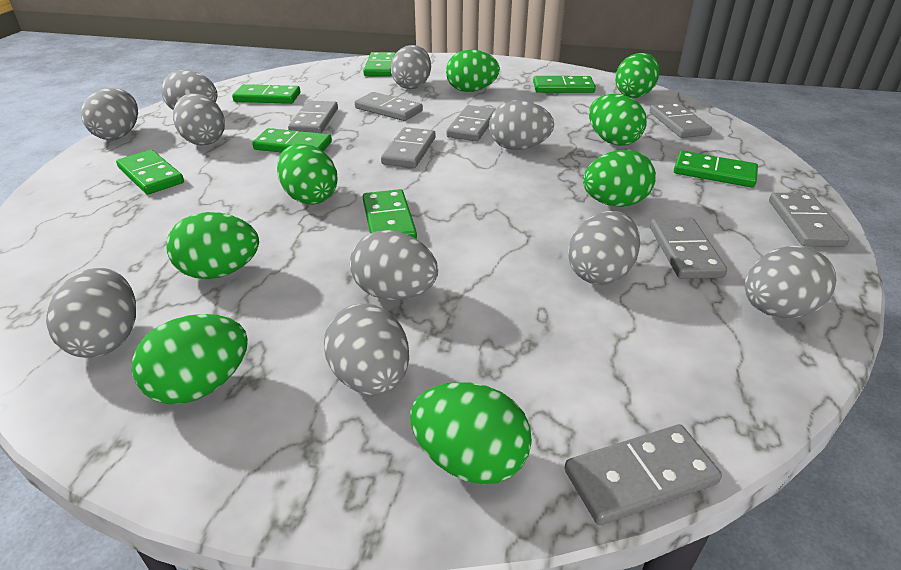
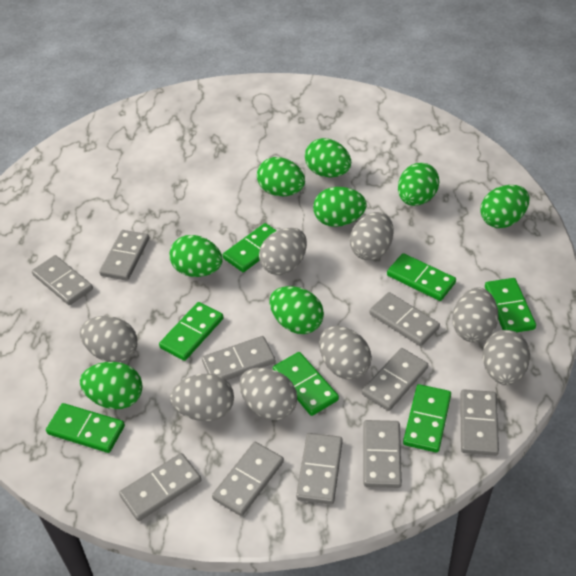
grey domino: [288,100,338,133] [355,92,423,121] [381,127,435,168] [446,105,496,141] [565,424,722,525] [650,103,712,138] [650,218,727,279] [769,193,850,247] = 8 -> [32,255,93,305] [99,230,149,281] [119,453,201,521] [202,336,276,380] [212,442,284,516] [296,433,343,505] [362,348,428,411] [364,420,402,488] [369,292,440,346] [460,389,499,456] = 10
grey egg: [46,268,136,358] [81,88,138,140] [161,70,218,110] [173,93,225,145] [324,303,409,395] [350,230,438,300] [391,45,431,89] [489,100,554,150] [568,211,640,285] [745,245,836,318] = 10 -> [80,316,137,362] [170,374,234,421] [239,367,297,420] [259,228,307,275] [319,326,372,379] [350,212,394,260] [452,287,498,343] [483,330,530,385] = 8

